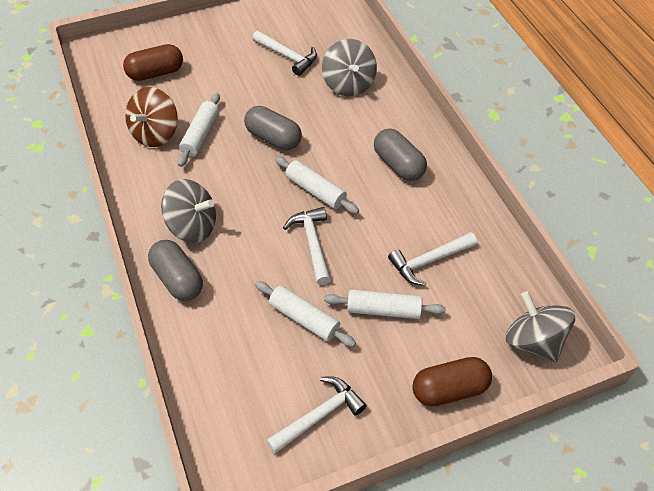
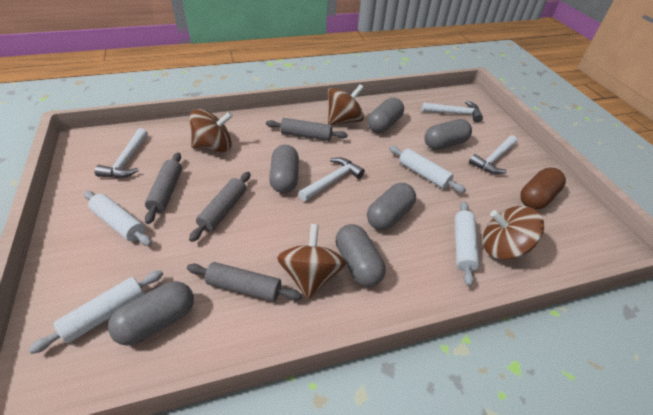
brown capsule: [123,44,183,81] [412,357,492,407] = 2 -> [520,167,566,209] = 1
brown spinning top: [125,87,178,147] = 1 -> [190,109,233,153] [277,224,346,300] [328,84,364,125] [483,206,544,260] = 4
grey capsule: [148,240,203,301] [244,106,302,150] [374,129,427,181] = 3 -> [108,281,194,346] [269,145,299,193] [336,224,386,287] [367,183,416,230] [368,98,404,133] [424,119,472,150] = 6
grey rolling pin: none = 0 -> [145,153,182,224] [187,262,302,302] [189,172,250,242] [266,118,348,141] = 4
grey spinning top: [161,179,216,243] [322,39,377,96] [505,291,575,362] = 3 -> none = 0

